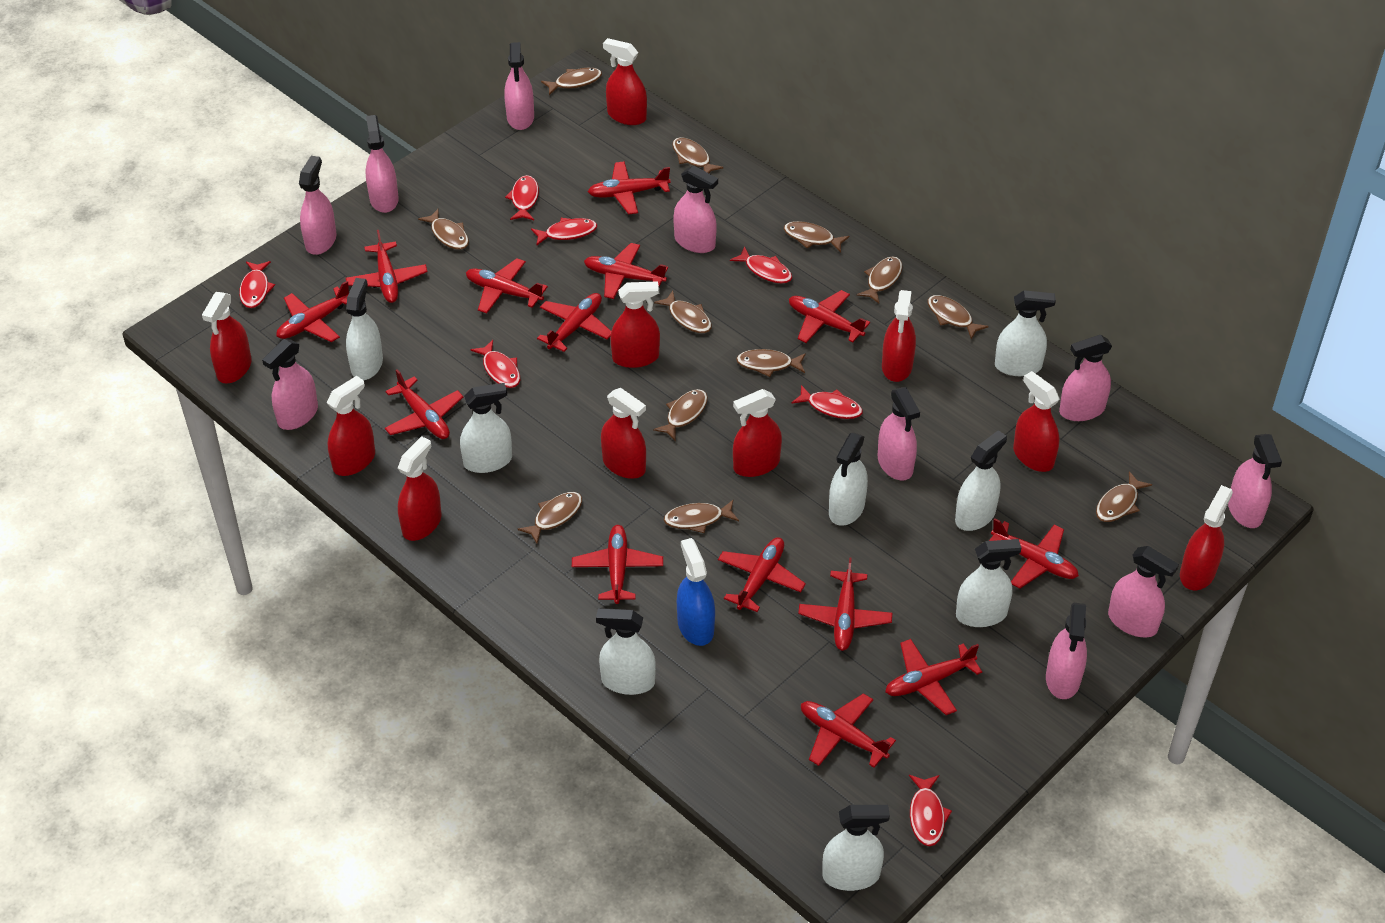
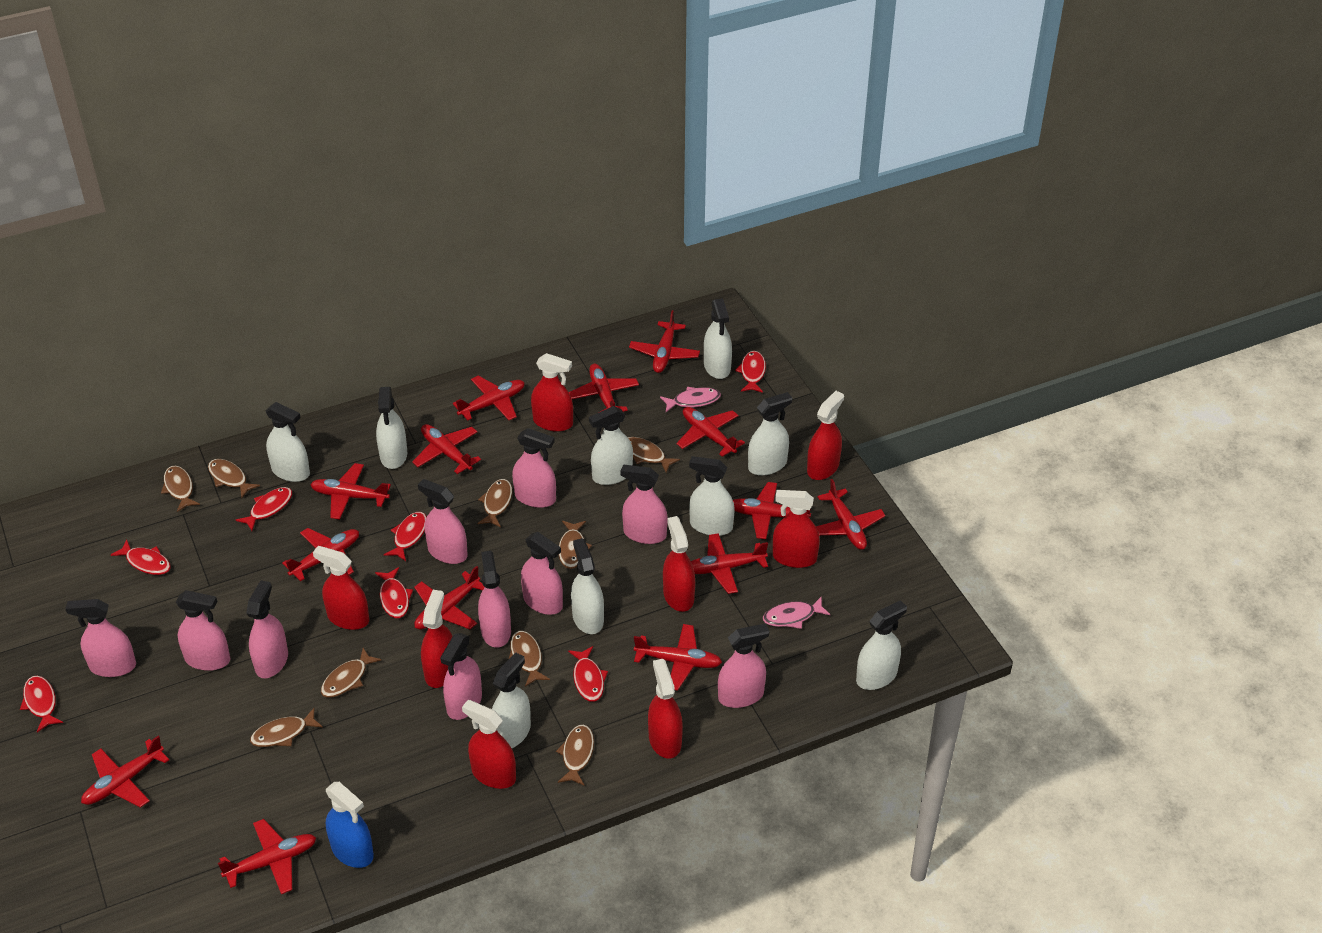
brown fish: [418,209,469,250] [518,492,582,544] [541,68,602,95] [653,389,708,440] [654,291,712,333] [664,500,739,533] [672,137,723,173] [736,349,806,377] [784,221,849,252] [857,257,902,303] [927,295,989,340] [1096,471,1152,522] = 12 -> [161,466,200,512] [208,459,260,498] [250,708,323,747] [321,648,381,698] [477,479,513,527] [508,631,550,686] [556,724,594,786] [559,521,592,569] [628,437,680,473] = 9
pink fish: none = 0 -> [660,387,721,412] [763,596,830,629] = 2
red spray bottle: [202,292,252,383] [326,376,375,476] [398,436,441,541] [601,388,646,479] [603,38,647,125] [611,281,660,368] [733,389,782,477] [882,290,916,382] [1013,371,1060,472] [1180,485,1233,590] = 10 -> [313,546,369,630] [421,590,453,688] [462,700,516,789] [531,353,573,432] [648,659,683,759] [663,516,695,612] [773,490,820,568] [807,391,844,480] = 8
white spray bottle: [346,278,383,380] [460,383,512,473] [596,608,656,695] [822,805,890,891] [829,433,868,526] [955,430,1007,531] [956,539,1022,627] [995,290,1056,376] = 8 -> [266,402,310,482] [376,387,407,469] [492,652,531,748] [571,538,604,634] [589,406,633,485] [689,456,735,536] [704,298,732,379] [748,392,792,476] [856,600,907,690] = 9

